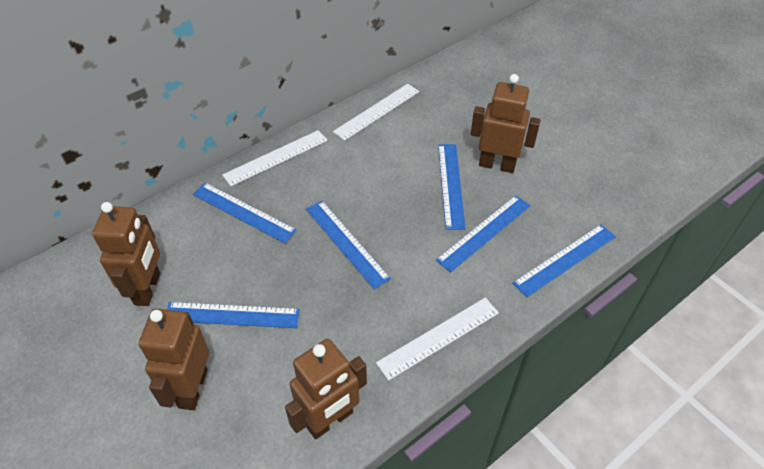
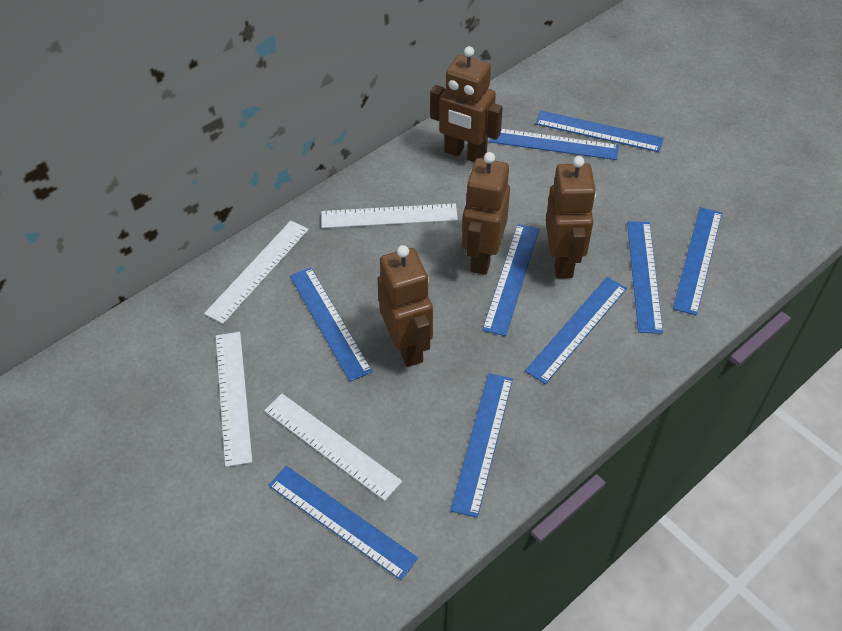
blue ruler: [167,302,300,328] [193,182,297,243] [306,201,391,289] [436,195,531,272] [438,144,466,230] [512,224,616,297] = 6 -> [268,466,418,580] [290,267,373,382] [450,373,513,518] [482,224,539,336] [489,129,619,160] [525,277,627,384] [535,111,664,152] [627,221,663,334] [673,207,722,316] = 9
white ruler: [222,130,328,186] [333,84,419,141] [376,298,499,381] = 3 -> [204,221,309,324] [216,332,252,467] [264,394,402,501] [321,203,458,228] = 4

